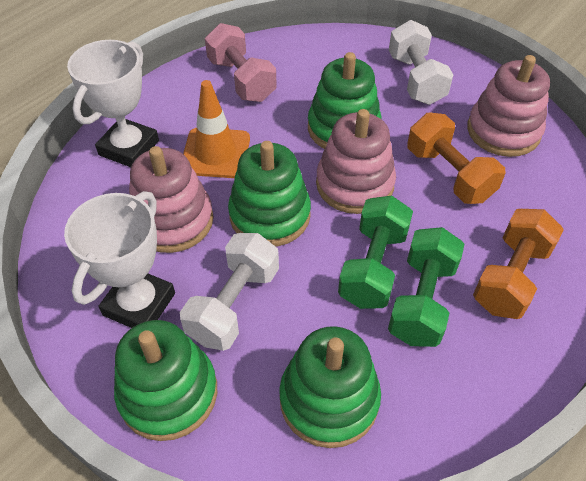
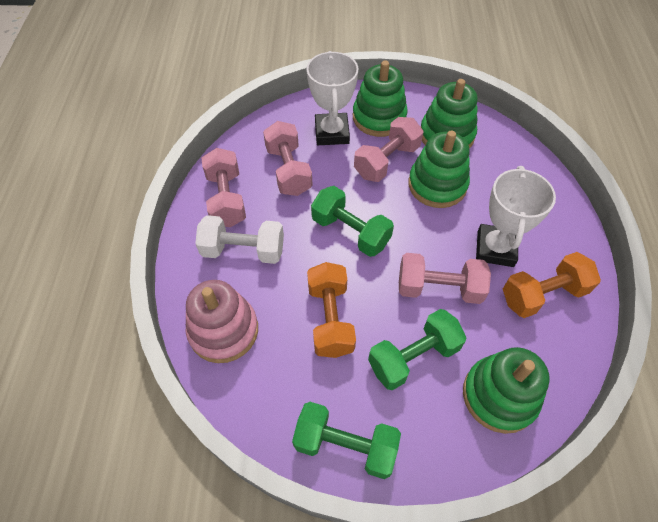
green dumbbell: [338,196,413,309] [388,227,464,347] = 2 -> [292,402,401,479] [311,186,394,257] [368,309,466,390] = 3
orange traffic cone: [183,80,250,178] = 1 -> none = 0
pink dumbbell: [205,23,277,102] = 1 -> [202,148,246,227] [263,121,312,196] [354,117,423,182] [399,253,491,304] = 4
pink stacking toy: [129,146,213,253] [316,109,396,214] [467,55,550,157] = 3 -> [186,280,258,363] = 1
white dumbbell: [180,233,279,351] [389,20,453,105] = 2 -> [195,215,284,264] = 1

